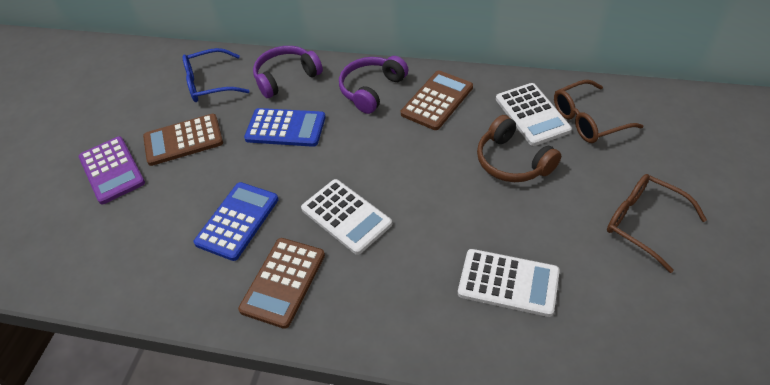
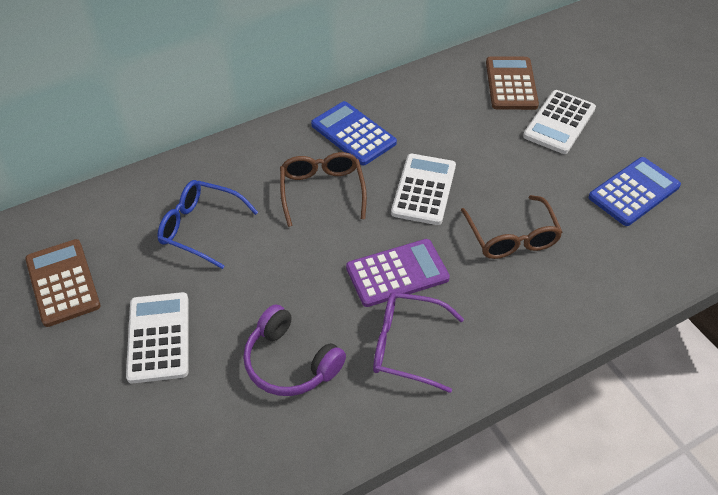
brown calculator: [143,114,223,166] [238,238,325,329] [401,71,473,130] = 3 -> [25,239,100,327] [486,56,539,110] = 2
brown headphones: [477,115,561,182] = 1 -> none = 0
purple glasses: none = 0 -> [373,292,464,393] = 1
purple headphones: [253,46,323,98] [339,56,409,114] = 2 -> [243,304,346,396] = 1

